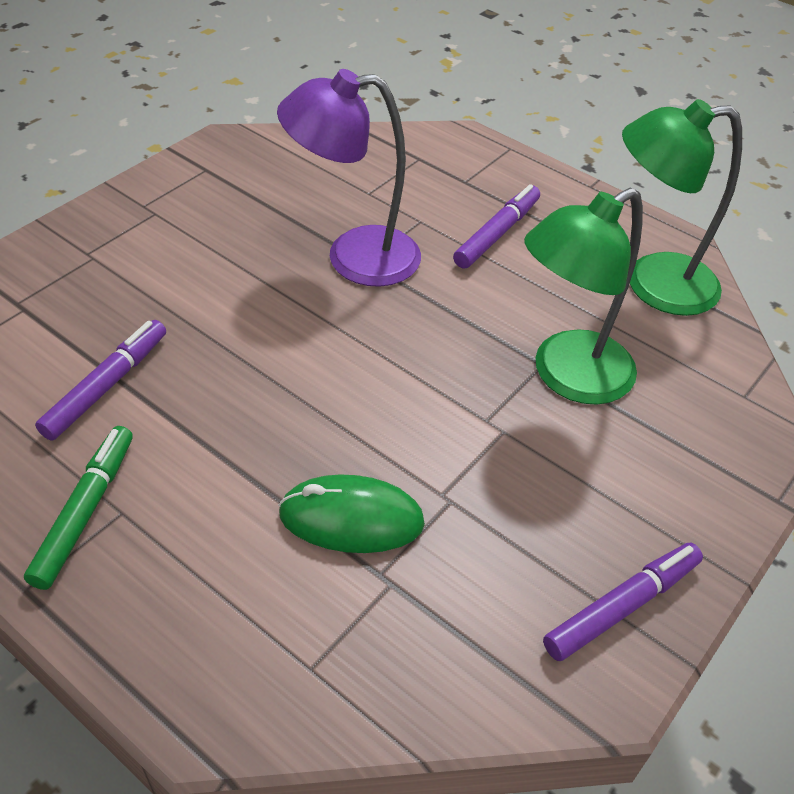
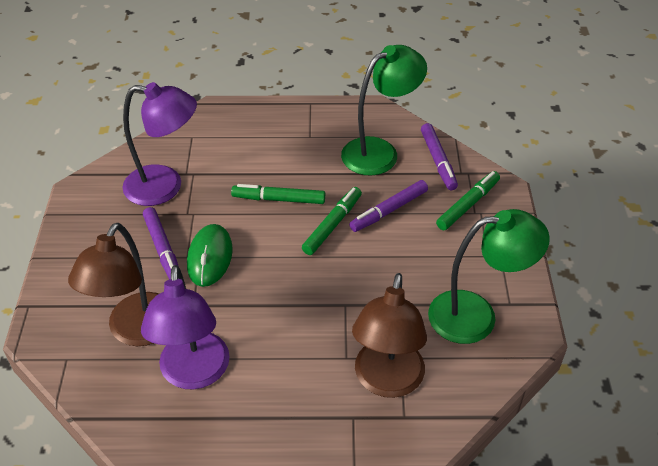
brown lamp: none = 0 -> [68,223,159,346] [352,273,427,398] = 2
green marker: [24,426,133,590] = 1 -> [231,184,325,204] [302,187,362,255] [436,171,500,230] = 3
purple lamp: [277,69,421,287] = 1 -> [122,82,197,206] [141,265,230,389] = 2

